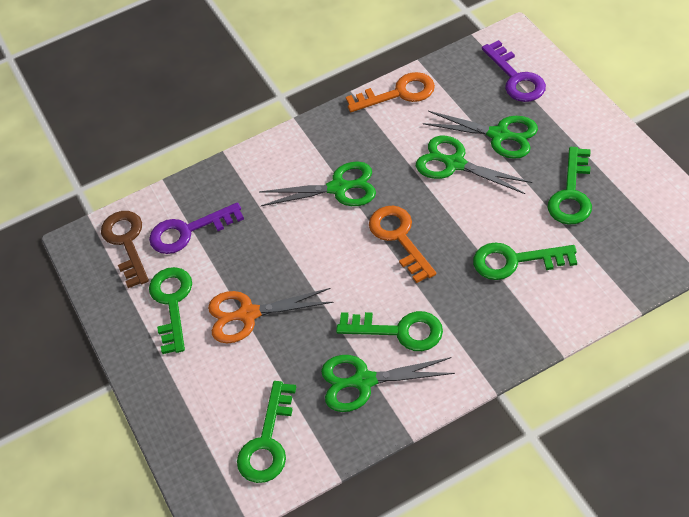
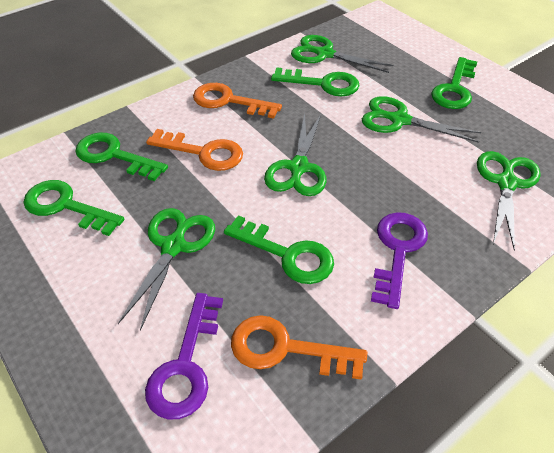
brown key: [101,211,149,288] = 1 -> none = 0
green scissors: [259,161,376,206] [321,355,455,412] [416,136,532,194] [423,111,538,159] = 4 -> [118,208,215,331] [264,113,326,196] [291,35,393,73] [362,96,481,143] [477,151,541,250] = 5
orange key: [346,72,435,112] [369,206,436,283] = 2 -> [146,129,243,171] [193,83,282,119] [231,315,367,380] = 3
orange scissors: [208,288,334,343] = 1 -> none = 0

